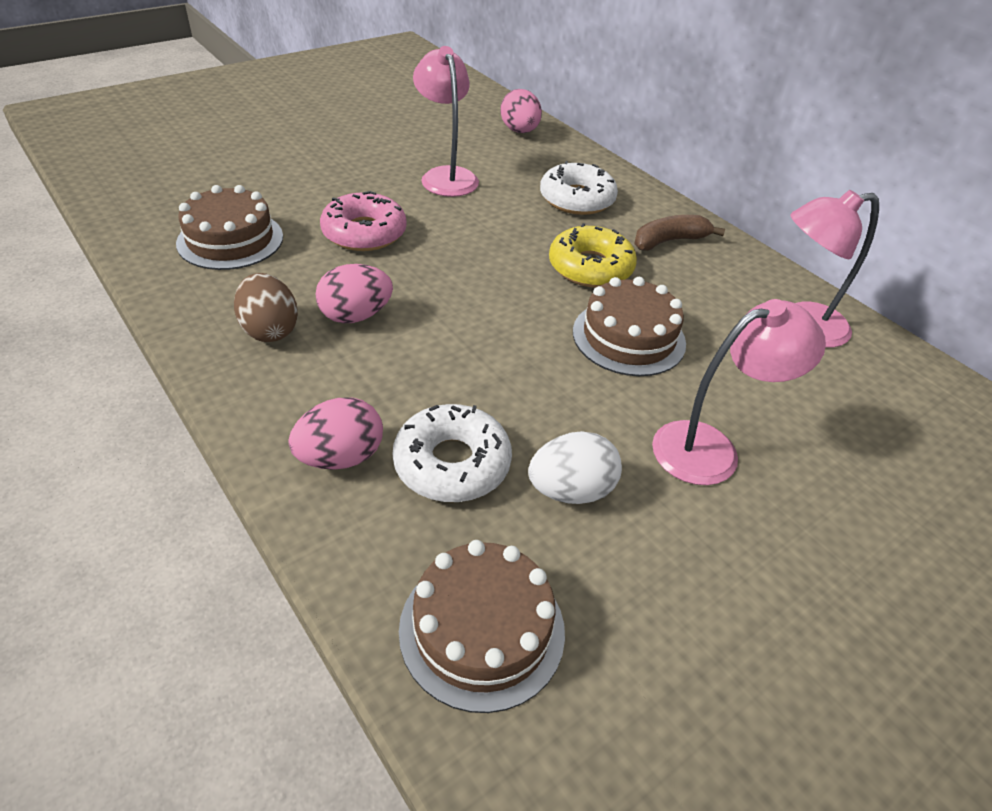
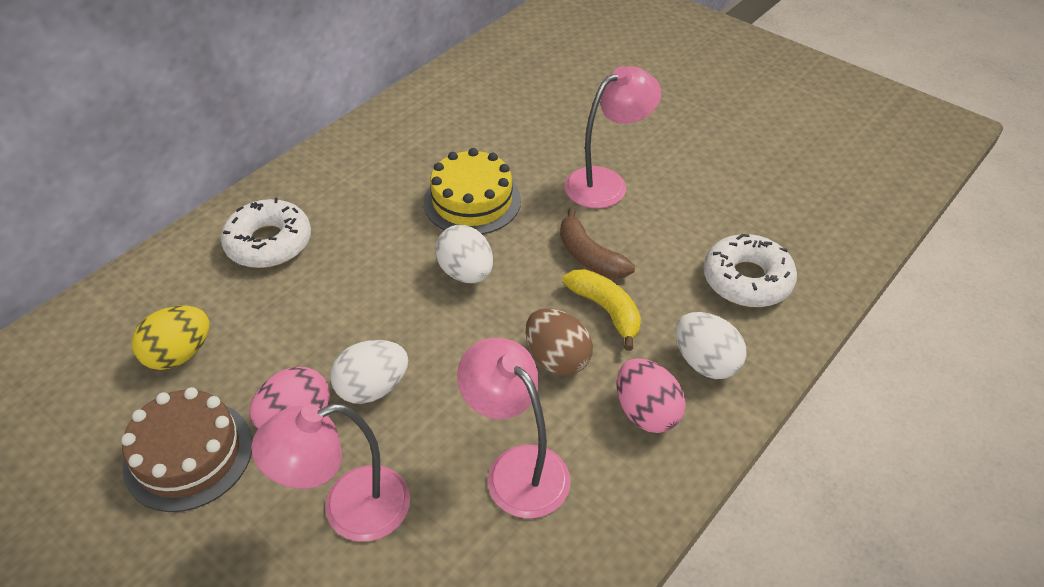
brown cake: [176,185,283,270] [399,540,565,713] [573,277,686,376] = 3 -> [121,387,252,512] = 1
pink donut: [320,191,407,251] = 1 -> none = 0
pink egg: [288,397,383,470] [315,264,393,323] [500,89,542,133] = 3 -> [249,367,330,428] [617,358,686,433] = 2
white egg: [528,431,622,504] = 1 -> [330,340,408,404] [435,225,493,283] [675,312,747,379] = 3
yellow banana: none = 0 -> [562,269,641,351] = 1
yellow cake: none = 0 -> [424,148,521,235] = 1
yellow donut: [549,223,637,287] = 1 -> none = 0
yellow egg: none = 0 -> [131,306,209,370] = 1

